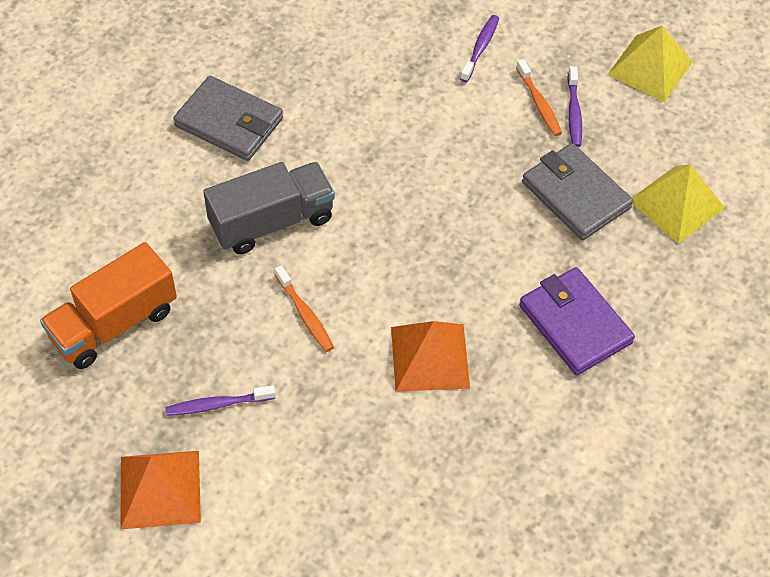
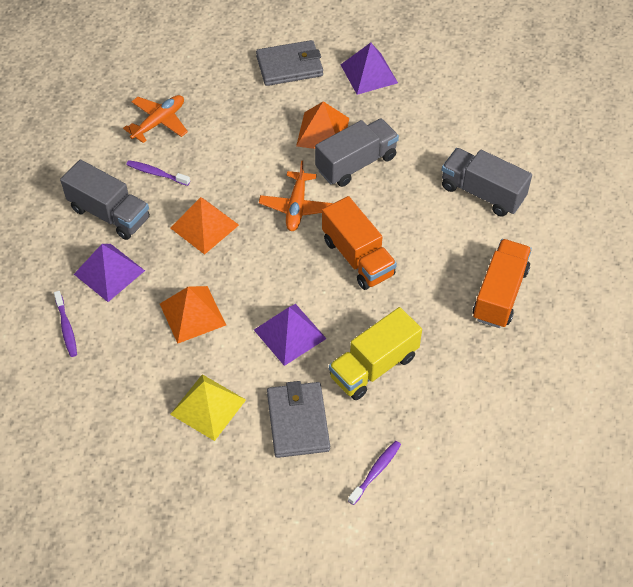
grey truck: [203,162,335,254] = 1 -> [60,160,150,240] [315,118,399,187] [442,148,532,217] = 3
orange plane: none = 0 -> [123,95,188,143] [259,160,333,231] = 2
orange pyramid: [120,451,201,530] [391,321,470,392] = 2 -> [160,286,226,344] [170,197,239,255] [296,101,349,149] = 3
orange toothbrush: [275,265,334,352] [516,59,562,136] = 2 -> none = 0
orange truck: [40,242,177,369] = 1 -> [322,196,397,290] [473,239,532,328] = 2
purple pyramid: none = 0 -> [74,244,145,302] [254,304,327,366] [341,43,398,95] = 3
purple wallet: [519,267,635,375] = 1 -> none = 0
yellow pyramid: [607,26,693,102] [632,164,725,244] = 2 -> [170,374,246,441] = 1
yellow truck: none = 0 -> [329,307,422,400] = 1

